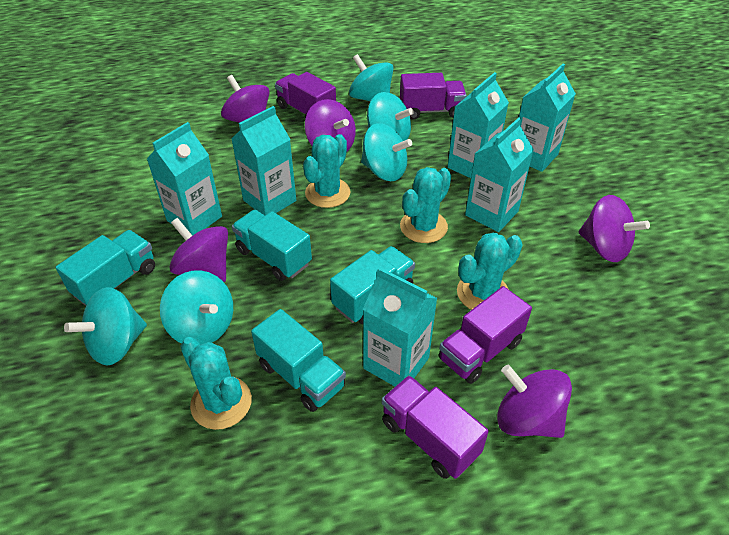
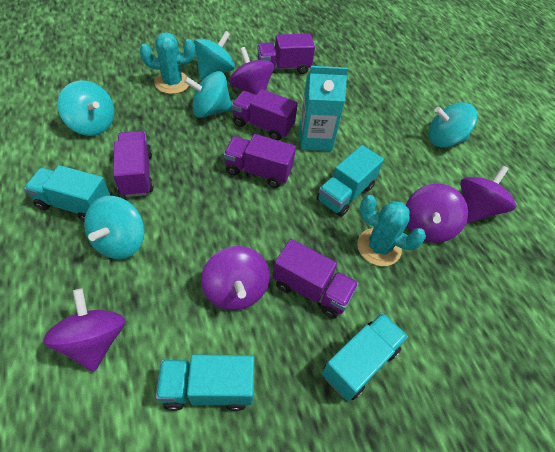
purple truck: [275,72,336,119] [382,375,489,479] [400,73,467,120] [439,286,532,384] = 4 -> [113,131,154,197] [223,134,296,188] [232,89,298,141] [257,34,315,74] [273,239,359,319] = 5
turquoise cactus: [180,337,252,430] [303,134,351,208] [400,167,451,243] [457,232,523,310] = 4 -> [140,32,195,94] [357,195,426,266] = 2
turquoise carton: [147,122,222,236] [231,106,296,215] [363,267,437,387] [448,72,509,178] [465,117,534,232] [519,64,576,172] = 6 -> [299,66,348,151] = 1

